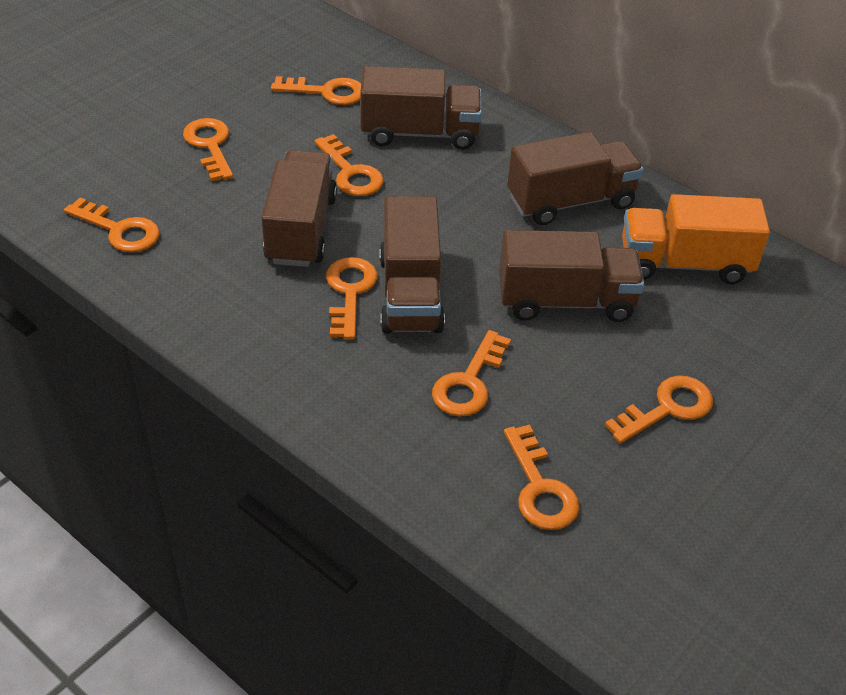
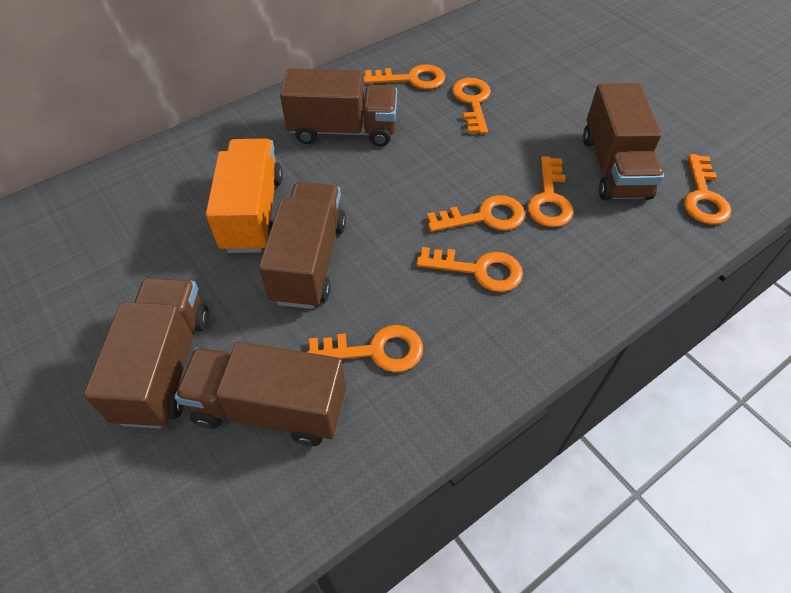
orange key: [64,197,160,253] [183,118,233,181] [271,76,361,105] [314,134,384,196] [326,257,378,339] [432,330,511,417] [504,425,579,530] [604,375,713,443] = 8 -> [307,325,423,372] [364,64,445,89] [416,247,523,292] [427,195,525,232] [452,78,491,134] [527,156,573,227] [683,154,731,225] = 7

